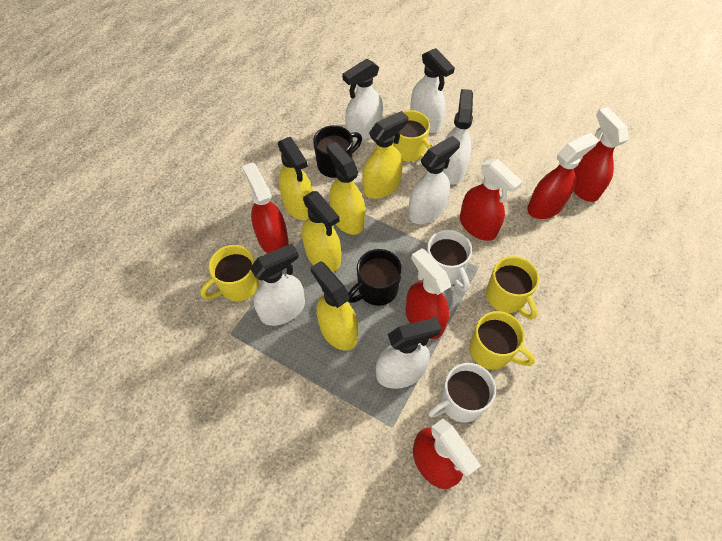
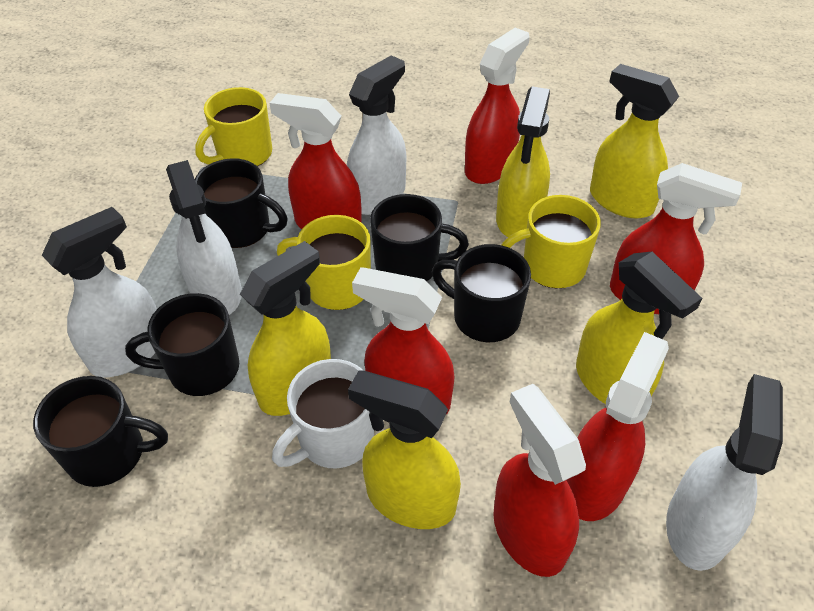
black mug: [313,125,362,178] [348,249,402,306] = 2 -> [33,376,168,487] [125,293,239,396] [195,158,288,248] [370,194,469,282] [432,244,531,342] = 5
white mug: [427,230,472,291] [428,363,496,423] = 2 -> [272,359,374,468] = 1
white spray bottle: [250,244,305,326] [342,59,383,141] [376,317,441,389] [408,136,460,224] [410,48,455,133] [443,89,473,184] = 6 -> [42,207,157,378] [166,160,242,315] [347,55,406,215] [666,374,783,571] = 4
yellow mug: [200,245,259,301] [393,110,432,162] [469,311,535,370] [486,256,539,320] = 4 -> [195,87,272,166] [277,215,371,310] [502,195,601,288] = 3

